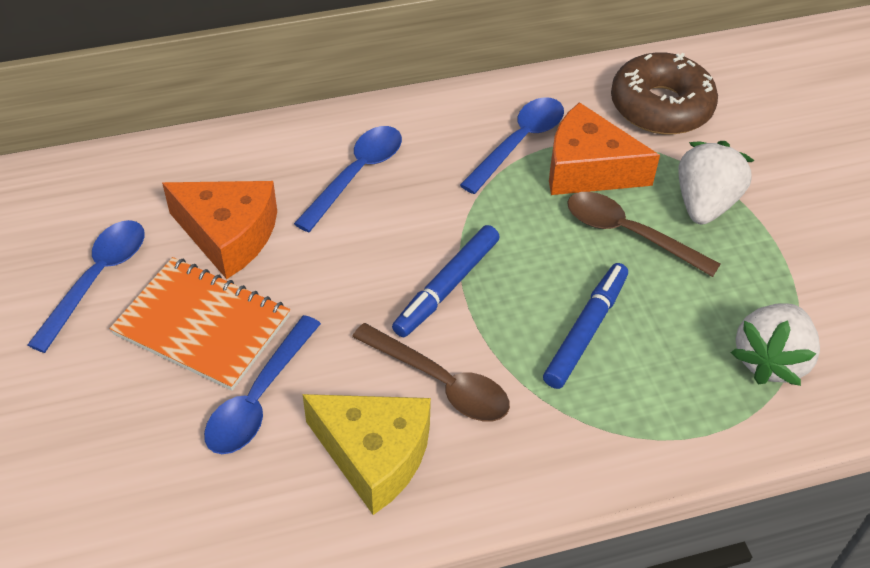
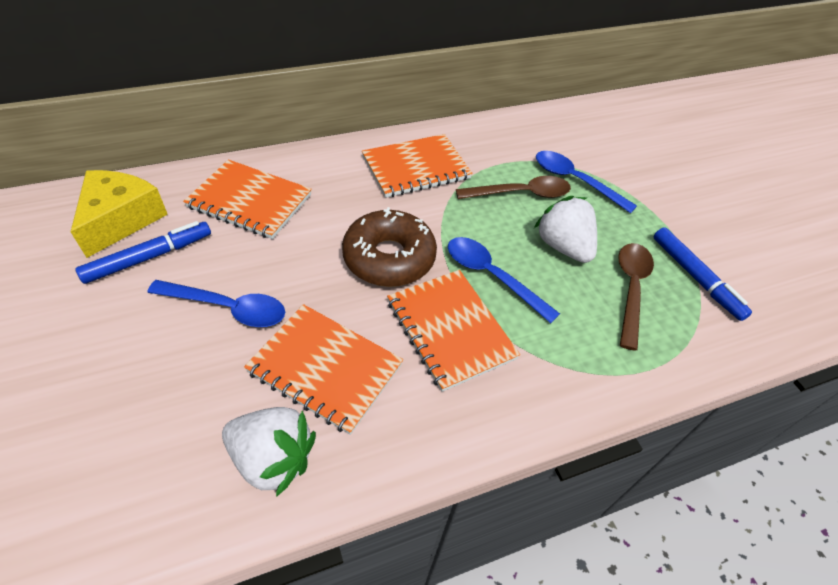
blue spoon: [27,220,145,353] [204,315,321,454] [294,126,402,232] [460,97,564,194] = 4 -> [147,280,285,327] [448,237,560,323] [536,151,637,213] = 3
orange cheese: [162,181,277,279] [549,102,660,195] = 2 -> none = 0
orange notebook: [110,257,290,391] = 1 -> [183,160,312,239] [244,304,403,435] [362,134,473,198] [387,270,520,392] = 4

